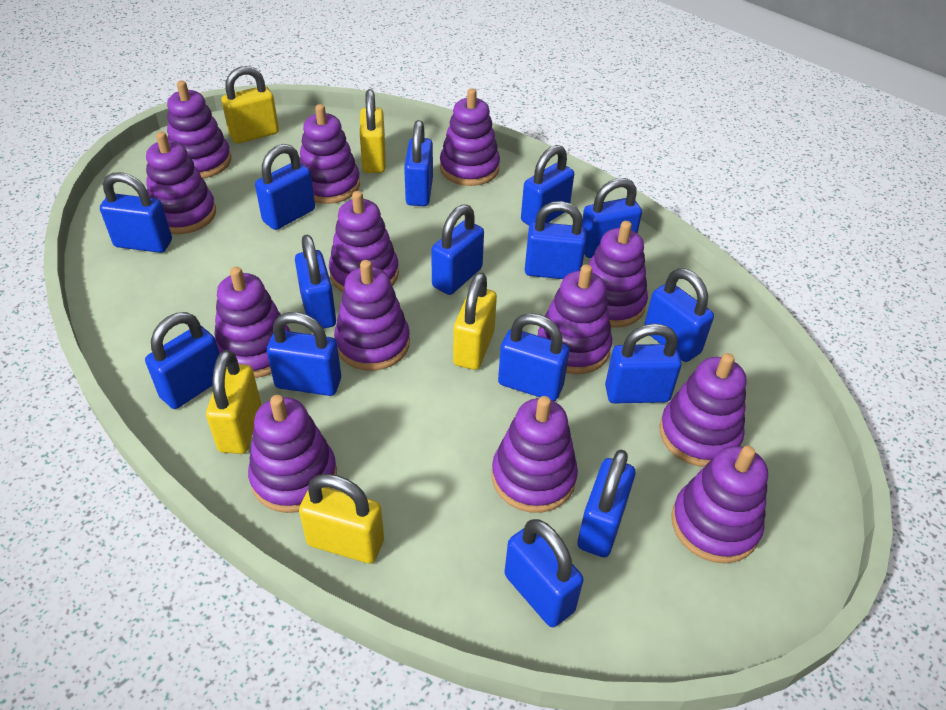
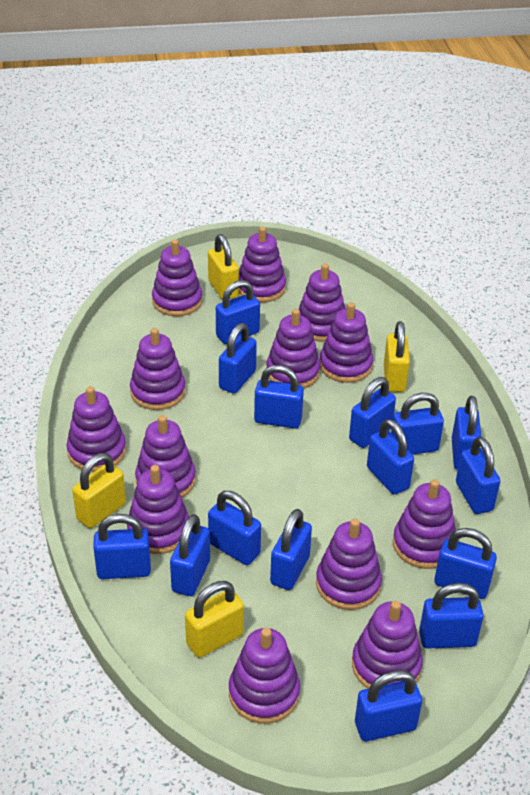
yellow padlock: [206,350,261,454] [222,66,279,144] [299,474,384,563] [360,89,386,173] [453,272,497,370] = 5 -> [72,453,126,528] [185,581,244,658] [208,234,239,299] [384,321,410,392] = 4

